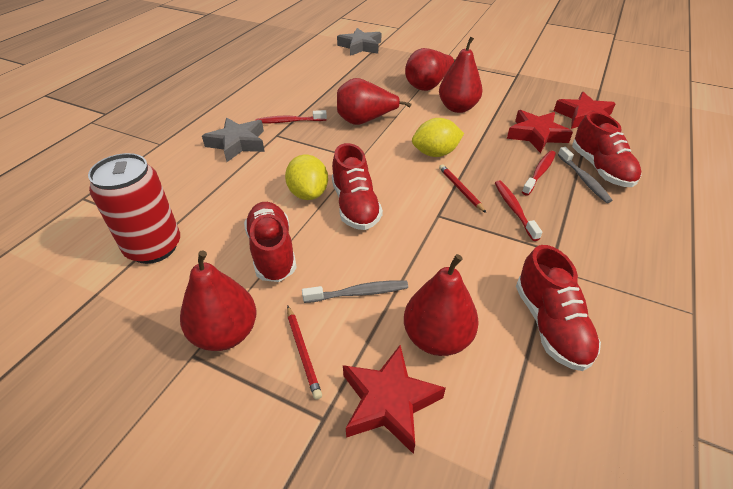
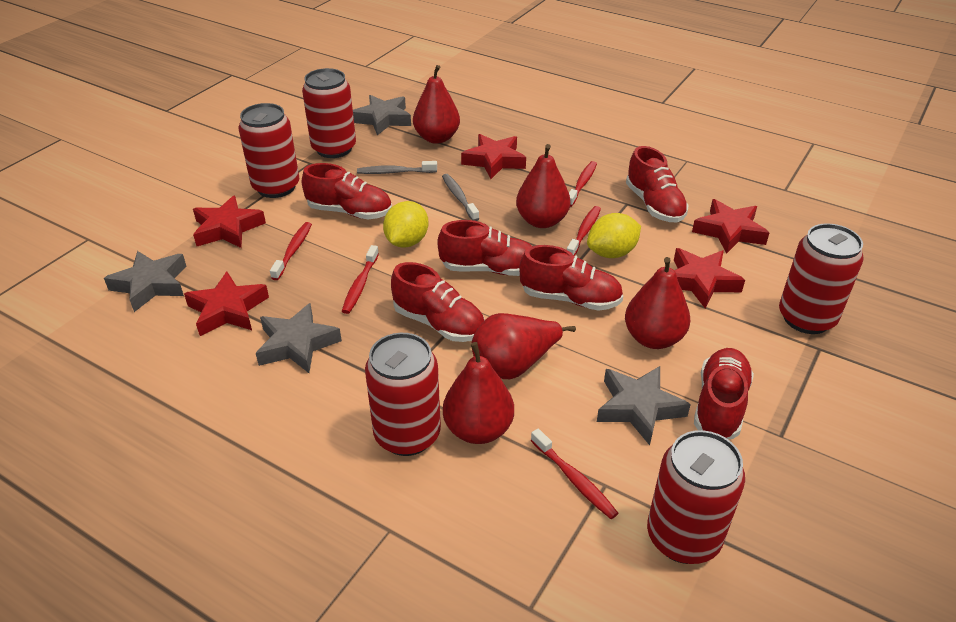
grey star: [202,117,265,162] [337,28,381,56] = 2 -> [104,251,186,312] [256,303,342,373] [353,95,411,135] [597,366,691,445] = 4
red can: [88,153,180,264] = 1 -> [239,103,299,198] [302,68,356,158] [365,333,441,456] [647,430,745,564] [779,223,864,334] = 5
red pencil: [287,305,322,400] [439,164,486,213] = 2 -> none = 0
red shoe: [244,202,297,282] [332,143,383,230] [516,245,601,371] [572,112,641,187] = 4 -> [302,163,392,219] [391,262,485,342] [437,220,532,276] [519,245,623,311] [626,146,689,223] [694,348,754,439] = 6
red star: [343,345,446,454] [507,110,573,153] [554,92,616,129] = 3 -> [184,271,269,336] [193,195,266,248] [461,134,526,179] [674,248,745,309] [692,199,769,254] = 5
red toothbrush: [256,110,327,124] [495,180,542,241] [522,151,556,196] = 3 -> [270,222,312,280] [342,245,379,314] [531,429,618,519] [567,206,601,256] [569,161,597,207] = 5

